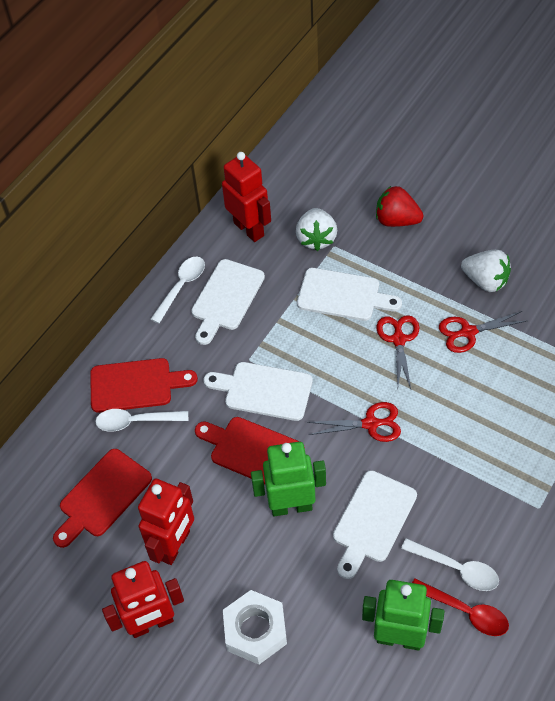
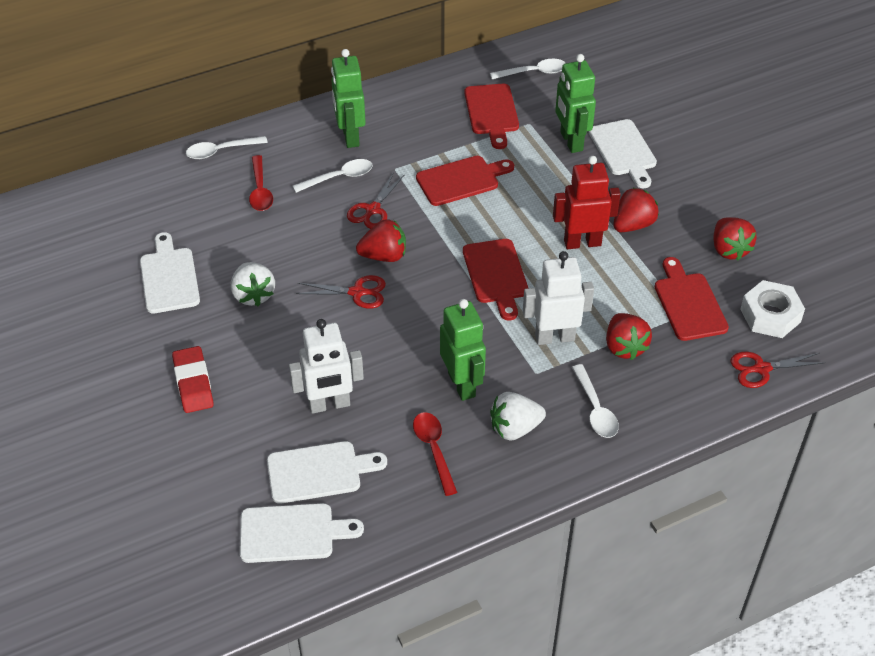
green robot: [251,442,326,516] [362,580,445,650] = 2 -> [331,49,366,148] [440,299,486,401] [555,54,596,153] = 3
red cutting board: [53,449,152,548] [90,358,198,413] [195,417,305,484] = 3 -> [416,156,514,206] [463,239,528,320] [464,84,519,149] [655,257,729,341] = 4
red eraser: none = 0 -> [172,346,214,413] = 1
red robot: [102,561,184,638] [138,478,194,565] [222,152,271,242] = 3 -> [553,156,620,249] = 1
red spoon: [412,578,509,636] = 1 -> [249,155,273,211] [413,412,458,496] = 2
red strawberry: [376,186,424,227] = 1 -> [356,219,406,262] [606,313,652,360] [613,188,659,232] [714,217,757,261] = 4
white robot: none = 0 -> [289,319,364,414] [523,251,594,345] = 2
white spoon: [95,409,188,432] [151,256,205,323] [401,538,499,591] = 3 -> [186,136,268,159] [293,159,373,193] [490,59,566,79] [572,364,619,438] = 4

